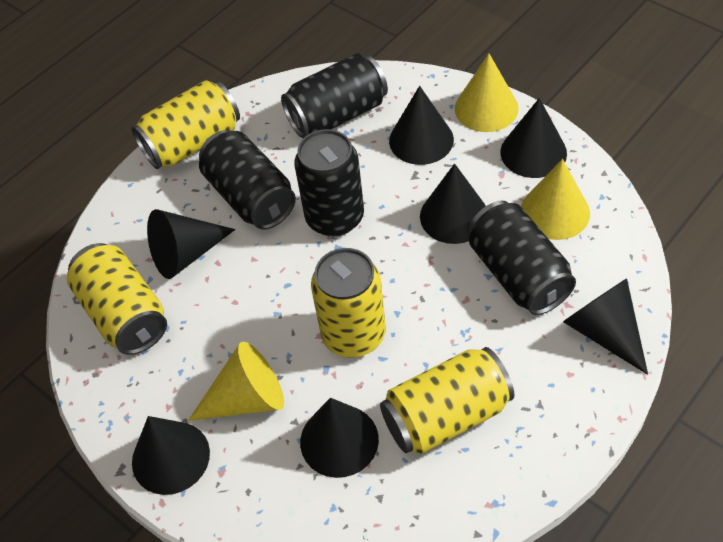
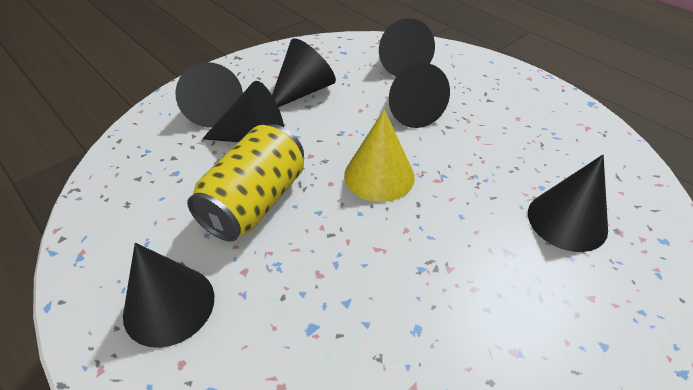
black can: [199,130,296,230] [281,53,388,138] [295,129,364,237] [469,200,576,315] = 4 -> none = 0
yellow can: [67,243,167,355] [132,80,240,169] [311,248,386,358] [380,347,515,454] = 4 -> [187,124,304,242] = 1
yellow cone: [188,342,284,421] [455,53,519,132] [521,159,590,240] = 3 -> [344,109,415,202] = 1

